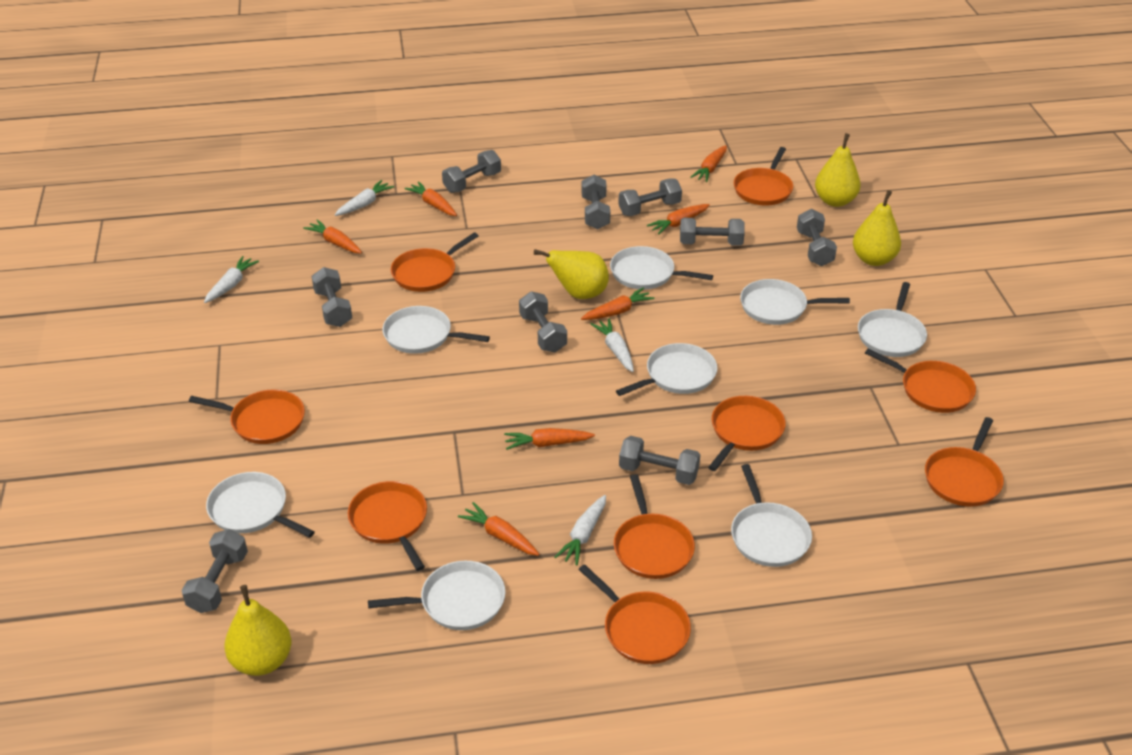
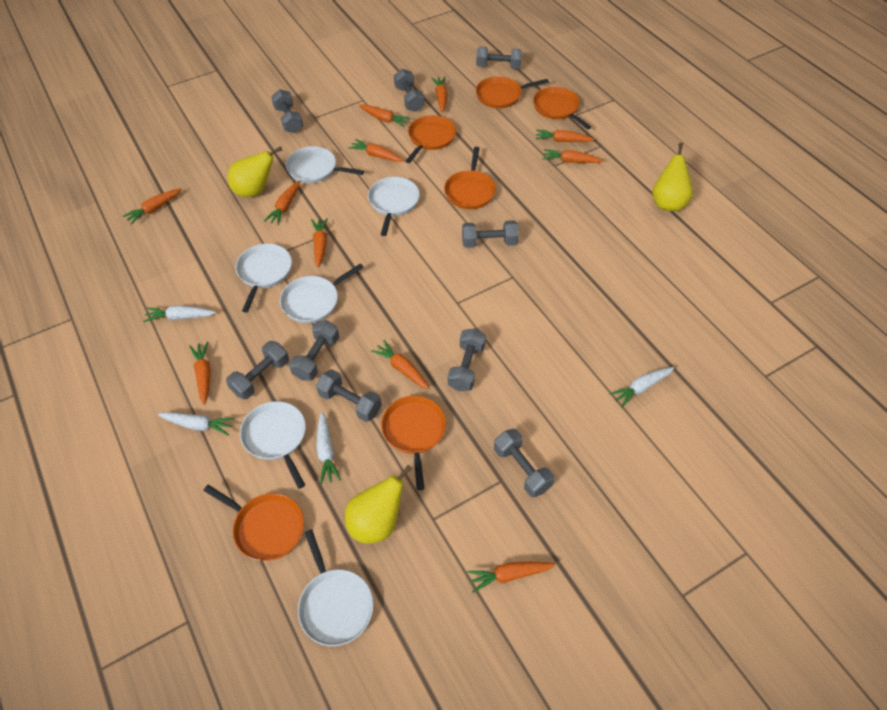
orange carrot: [303,219,362,253] [404,181,457,216] [458,502,539,556] [504,428,595,450] [581,288,655,320] [647,204,710,235] [690,145,727,182] = 7 -> [123,188,182,225] [189,342,211,405] [264,181,300,225] [311,218,328,267] [348,139,404,162] [359,104,411,127] [371,340,429,389] [432,77,447,112] [467,562,555,593] [536,130,594,142] [543,149,603,163] = 11
orange pan: [189,390,305,444] [348,481,427,571] [391,232,479,292] [578,564,691,664] [614,474,695,579] [708,396,786,471] [734,147,793,205] [865,348,976,413] [925,417,1004,507] = 9 -> [203,485,304,561] [381,396,446,490] [406,115,456,163] [444,147,496,209] [476,77,549,108] [533,87,591,129] = 6
white pan: [206,472,315,538] [368,561,506,630] [382,306,490,354] [610,246,713,290] [616,343,717,396] [731,464,812,567] [740,279,850,325] [858,282,927,357] = 8 -> [236,243,292,313] [240,401,306,489] [280,263,364,323] [286,146,364,183] [298,529,373,646] [368,177,420,236] = 6
yellow pear: [224,585,291,676] [534,249,609,299] [815,133,860,207] [853,190,901,266] = 4 -> [228,147,282,197] [345,465,412,544] [652,143,693,211] = 3

